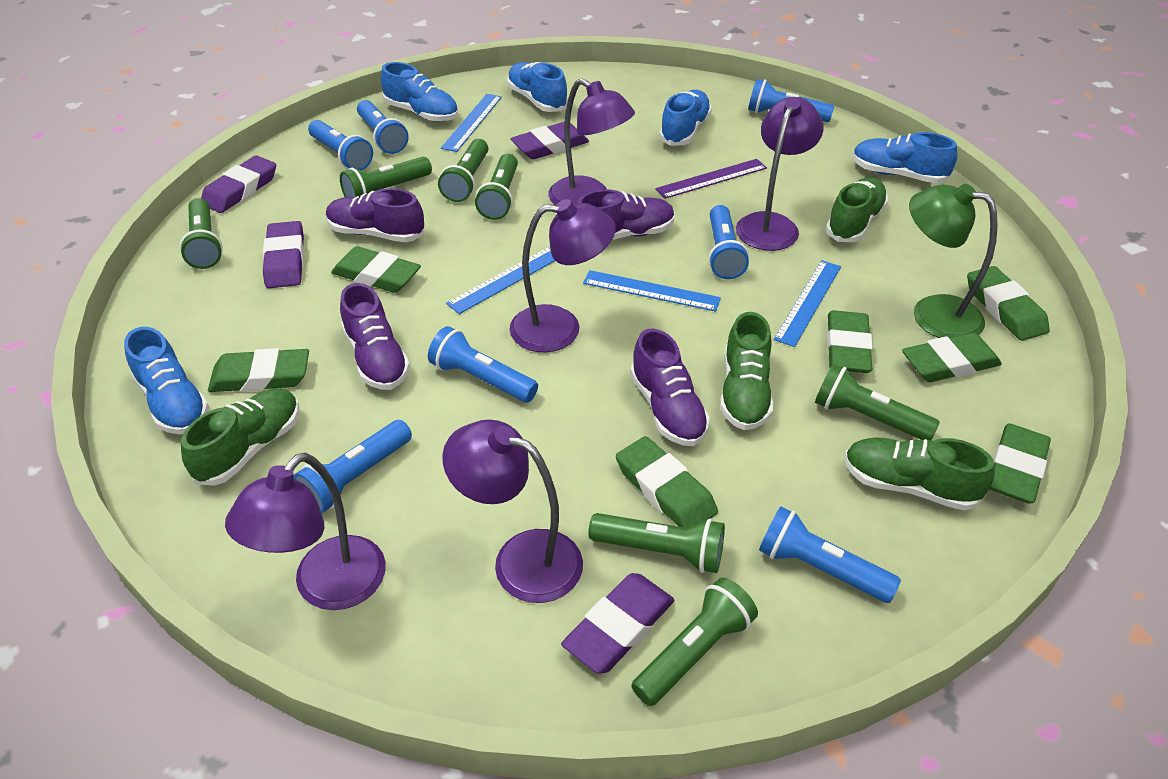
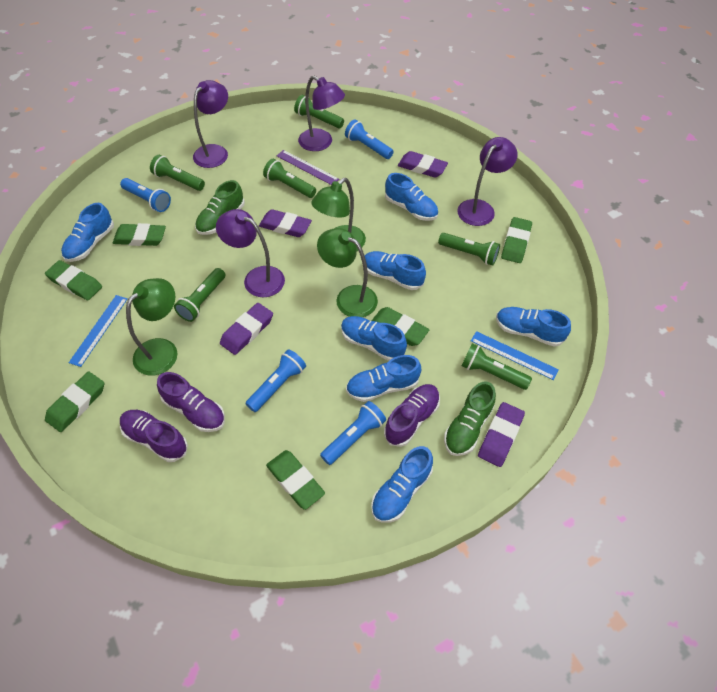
blue flashlight: [294,420,412,514] [308,120,373,170] [357,100,409,154] [428,326,538,402] [708,205,749,279] [748,79,834,122] [759,506,901,603] = 7 -> [120,178,171,212] [246,349,306,412] [320,401,386,465] [345,119,394,159] = 4
blue ruler: [441,94,502,152] [446,247,555,314] [583,270,721,312] [774,260,841,347] = 4 -> [69,295,128,367] [471,331,559,380] = 2
blue shoe: [124,327,209,434] [381,62,458,122] [507,62,568,112] [659,90,712,146] [852,132,958,183] = 5 -> [61,203,114,262] [341,316,407,361] [346,355,421,402] [365,251,426,290] [371,446,433,523] [385,173,438,221] [496,307,571,347] = 7
green eraser: [208,348,309,392] [331,246,421,293] [616,436,718,528] [827,310,873,373] [902,333,1002,382] [967,266,1050,341] [989,424,1051,504] = 7 -> [45,260,102,301] [45,372,104,432] [113,223,166,246] [266,450,325,510] [371,307,429,346] [501,217,532,263] = 6
green flashlight: [179,198,223,269] [340,157,432,197] [438,139,488,202] [475,154,518,220] [588,513,725,573] [631,577,758,706] [815,364,940,440] = 7 -> [150,155,205,191] [174,268,225,322] [263,159,316,198] [294,95,344,128] [438,233,500,266] [461,343,532,390] = 6
green lamp: [909,184,998,338] = 1 -> [126,278,178,376] [311,178,366,251] [317,228,378,317] = 3
green shoe: [181,388,299,485] [720,312,773,430] [826,177,888,242] [844,437,995,510] = 4 -> [195,180,245,235] [444,381,496,456] = 2
purple lamp: [225,453,386,610] [442,420,583,603] [509,199,616,352] [548,78,635,205] [736,97,824,251] = 5 -> [193,80,228,168] [216,209,285,297] [298,76,345,151] [457,137,518,226] = 4
purple shoe: [326,188,425,242] [340,283,410,390] [577,190,675,240] [630,329,710,446] = 4 -> [120,410,188,462] [157,372,225,432] [384,384,440,447] = 3

